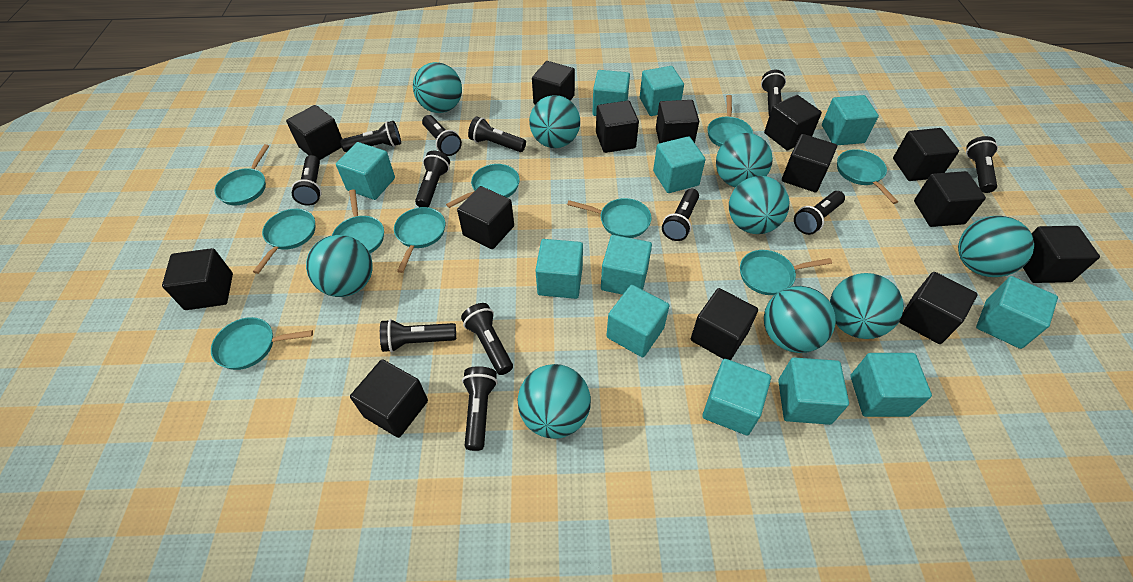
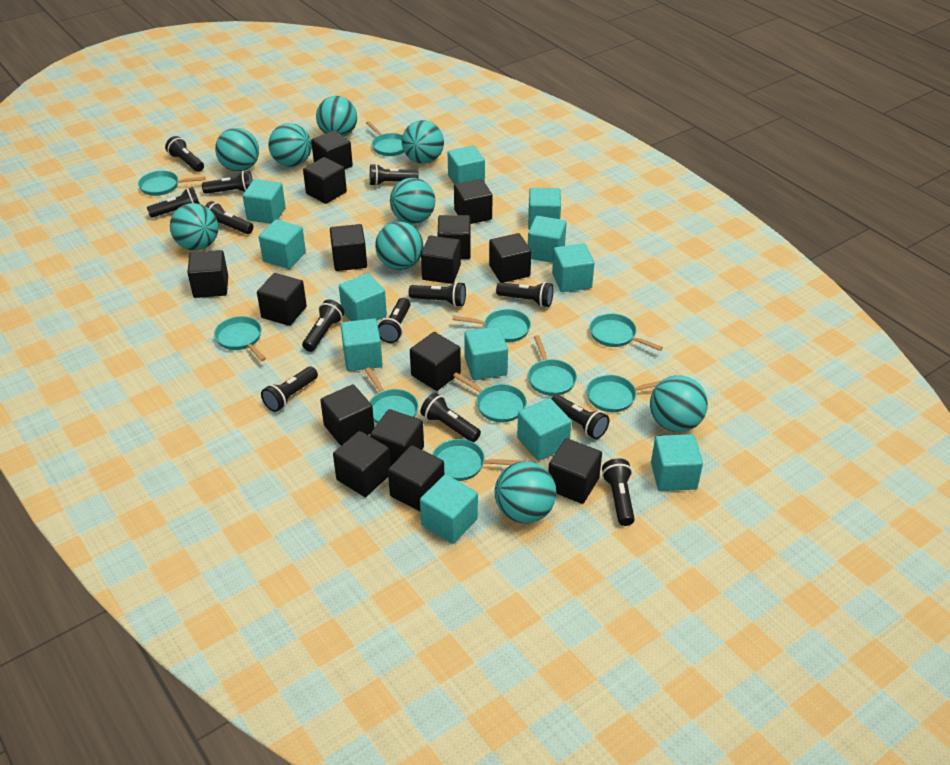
black cube: [162,248,233,310] [286,105,342,160] [350,359,428,438] [457,186,514,249] [532,61,575,105] [596,101,639,153] [656,100,699,143] [691,288,758,360] [764,95,822,150] [782,134,837,192] [893,128,959,181] [899,272,977,344] [914,171,986,227] [1023,226,1100,283] = 14 -> [187,250,228,298] [257,273,307,326] [303,157,347,204] [311,131,353,169] [320,384,374,446] [330,224,367,271] [333,431,391,497] [370,409,424,465] [388,445,444,511] [410,332,461,391] [421,236,461,284] [438,215,471,259] [454,179,493,224] [489,233,531,283] [548,438,602,504] = 15
black flashlight: [291,155,321,206] [340,121,401,152] [380,319,456,352] [415,151,450,207] [422,115,462,156] [461,303,513,375] [462,366,498,451] [468,116,526,152] [662,189,699,241] [761,70,786,116] [794,191,845,235] [966,136,998,193] = 12 -> [147,187,200,218] [165,136,204,172] [202,171,253,194] [205,201,253,234] [261,366,318,412] [302,300,344,352] [370,164,419,186] [378,298,411,343] [409,282,466,307] [420,393,481,442] [496,282,554,307] [551,395,609,439] [602,458,635,526] = 13

